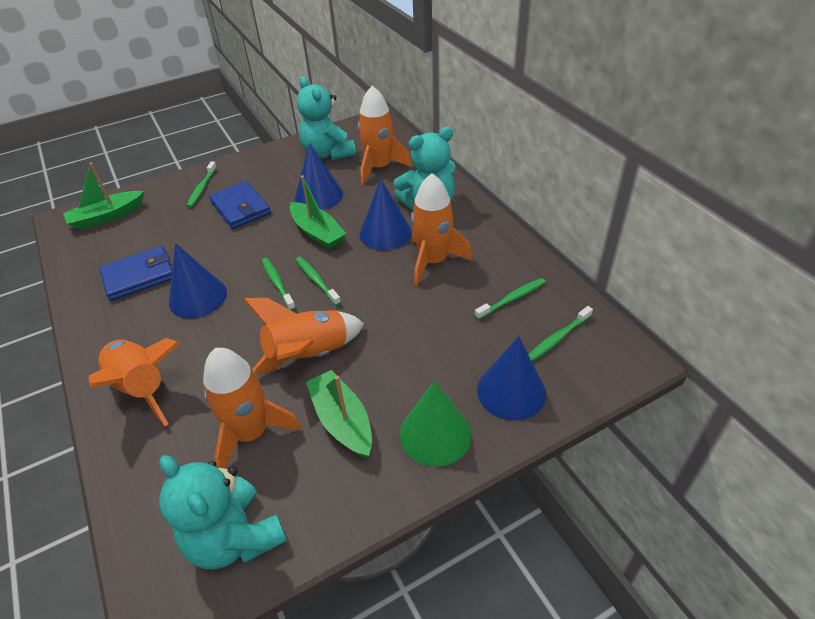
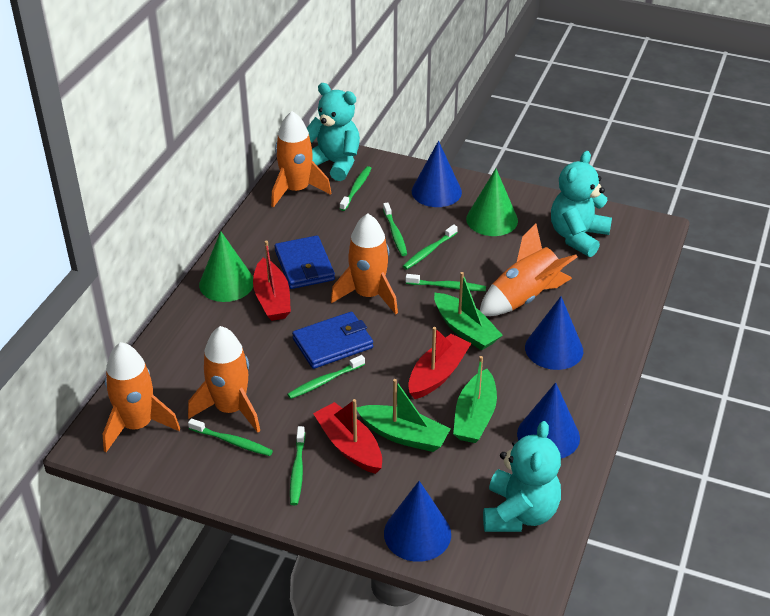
green cone: [400,381,472,467] = 1 -> [199,231,253,302] [466,169,518,236] = 2
green toothbrush: [187,162,217,208] [261,258,296,311] [295,257,341,306] [475,278,546,320] [528,306,593,361] = 5 -> [188,419,273,456] [287,355,365,399] [290,426,305,505] [340,166,372,211] [383,202,407,256] [403,224,458,270] [406,274,486,291] = 7
red boat: none = 0 -> [253,241,291,321] [313,399,382,474] [408,327,472,399] = 3

